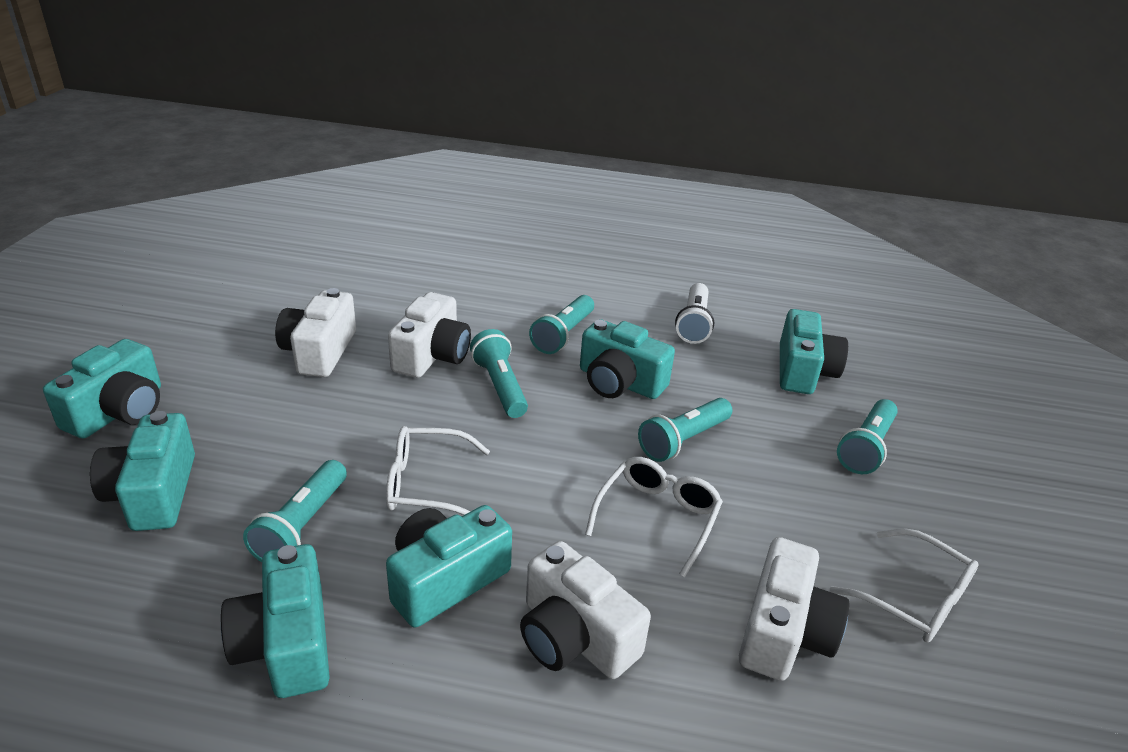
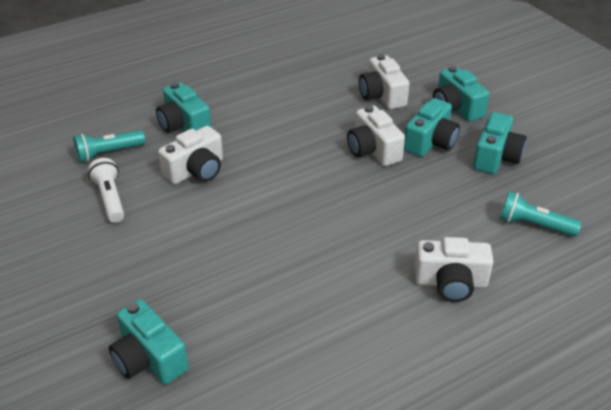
turquoise camera: [43,339,161,438] [90,411,195,531] [221,544,330,698] [386,505,512,628] [580,319,675,399] [780,309,848,394] = 6 -> [109,299,189,384] [156,82,212,133] [404,98,460,157] [433,66,490,122] [473,112,527,174] = 5
turquoise flashlight: [243,460,347,562] [470,329,528,418] [529,295,594,354] [638,398,732,462] [837,399,898,474] = 5 -> [73,130,146,162] [500,191,582,236] = 2
white glasses: [386,426,490,515] [585,457,723,577] [830,529,979,642] = 3 -> none = 0

